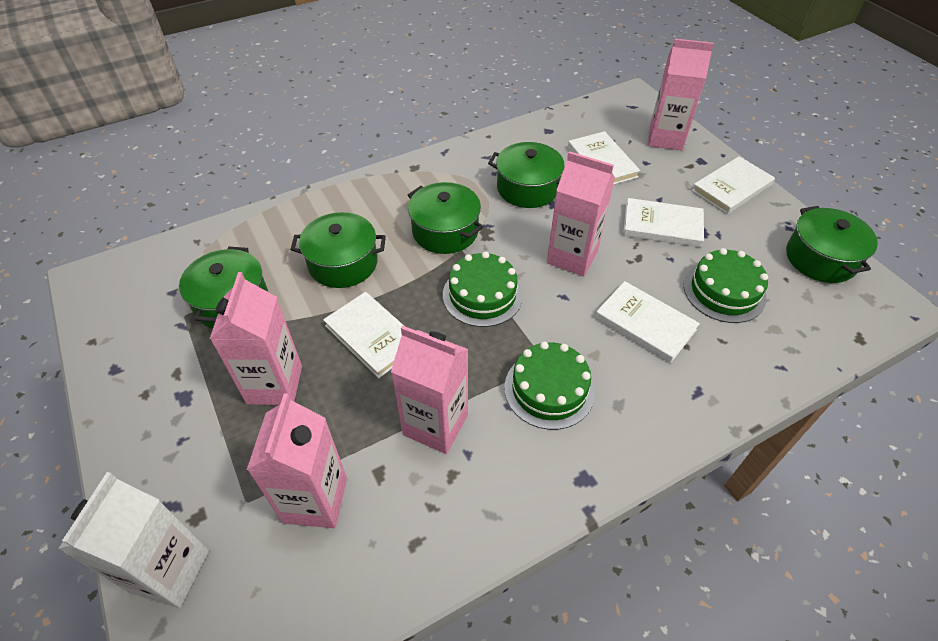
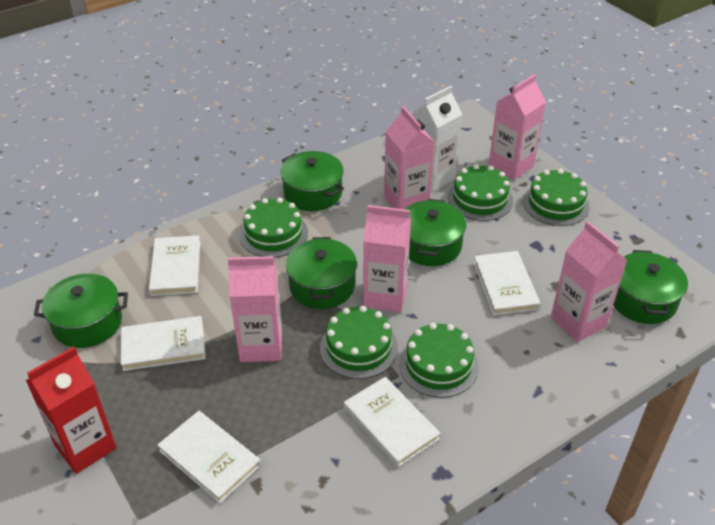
green cake: [443,252,523,327] [504,342,595,430] [684,248,768,323] = 3 -> [239,198,308,258] [320,306,398,379] [399,323,479,398] [447,164,513,221] [523,169,590,226] = 5
red carton: none = 0 -> [26,347,116,474] = 1

